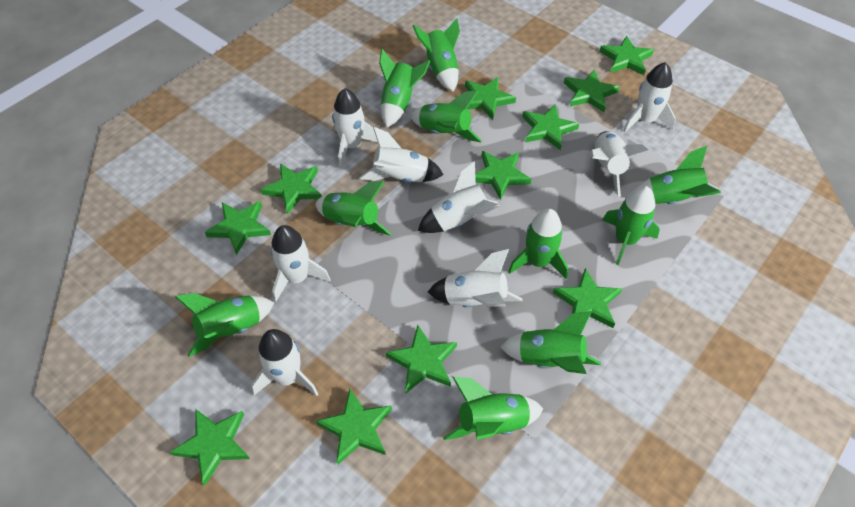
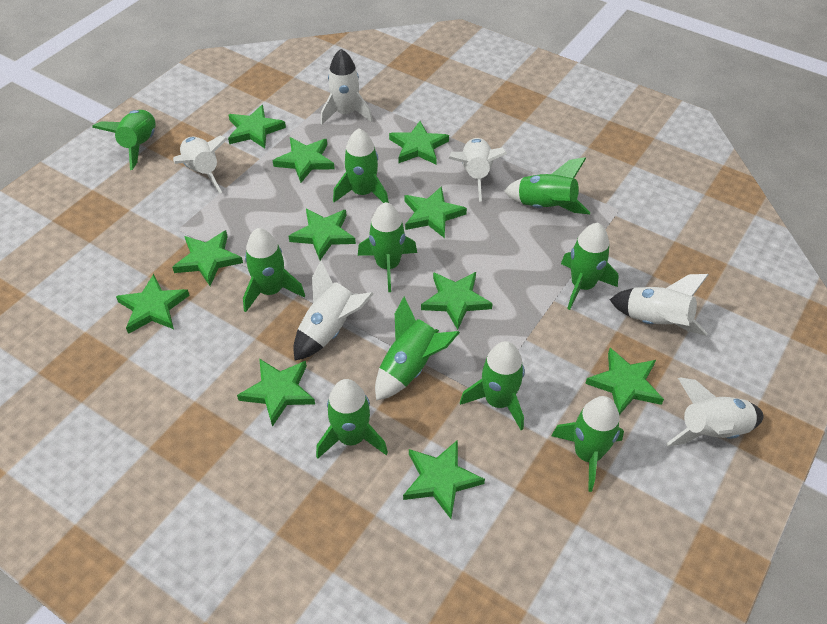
white rocket: [251,329,318,396] [271,225,331,302] [332,88,378,166] [359,127,444,182] [418,161,500,233] [428,249,523,307] [591,131,650,196] [623,62,676,132] = 8 -> [173,136,227,193] [293,260,373,361] [321,49,373,125] [448,138,507,202] [610,274,709,336] [666,377,763,447] = 6

